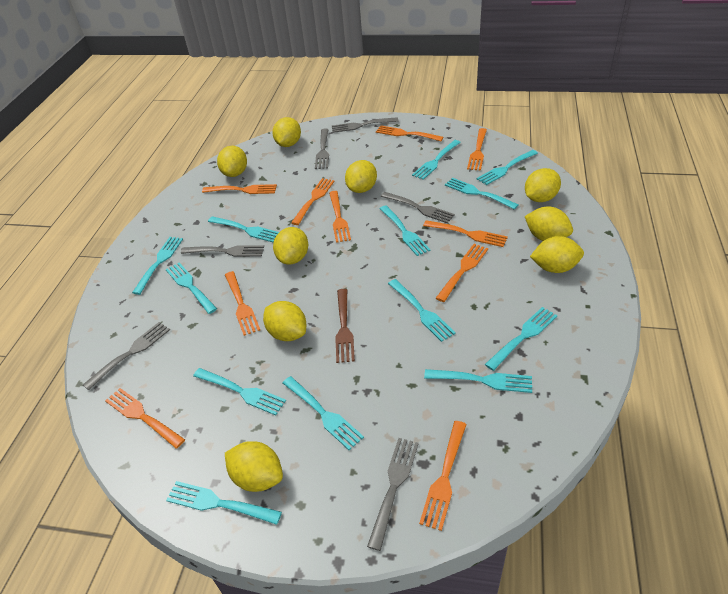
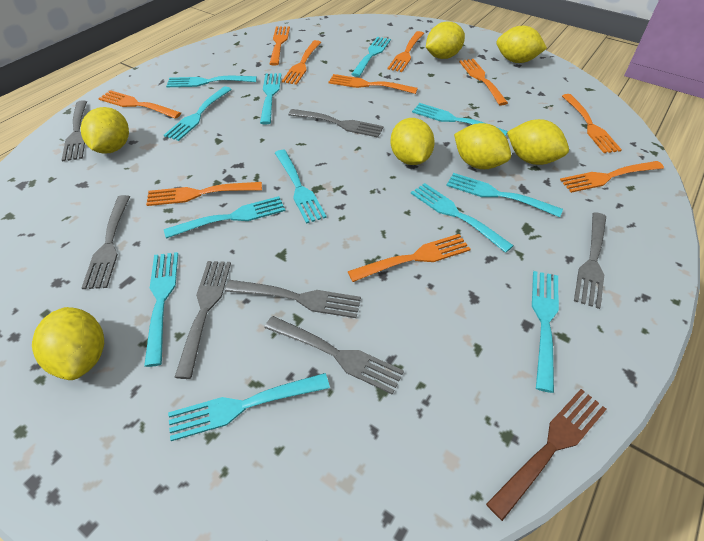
grey fork: [83,322,170,390] [181,245,264,257] [315,128,329,169] [332,117,399,133] [367,438,419,551] [381,192,455,223] = 6 -> [62,100,87,162] [81,195,130,289] [175,261,231,379] [225,280,361,318] [264,316,404,395] [288,109,384,138] [574,212,606,309] = 7
turquoise fork: [132,237,183,295] [165,262,217,314] [166,481,282,525] [193,368,286,415] [208,216,279,243] [283,376,364,450] [379,205,431,256] [388,279,456,342] [412,140,461,180] [424,369,532,393] [445,178,519,210] [477,150,538,185] [485,307,557,371] = 13 -> [144,252,178,367] [164,86,232,141] [164,196,285,239] [166,76,257,87] [168,373,330,441] [260,73,281,124] [275,150,327,224] [351,37,391,77] [411,183,514,253] [412,103,508,136] [446,173,563,217] [532,271,559,393] = 12
yellow lemon: [217,146,247,177] [225,441,283,492] [263,301,306,341] [273,117,301,147] [273,227,308,264] [345,160,377,193] [525,168,561,202] [525,206,573,241] [530,236,584,273] = 9 -> [32,307,104,380] [81,107,129,154] [390,118,435,165] [426,21,465,59] [454,123,511,169] [496,26,547,63] [507,119,569,165] = 7

